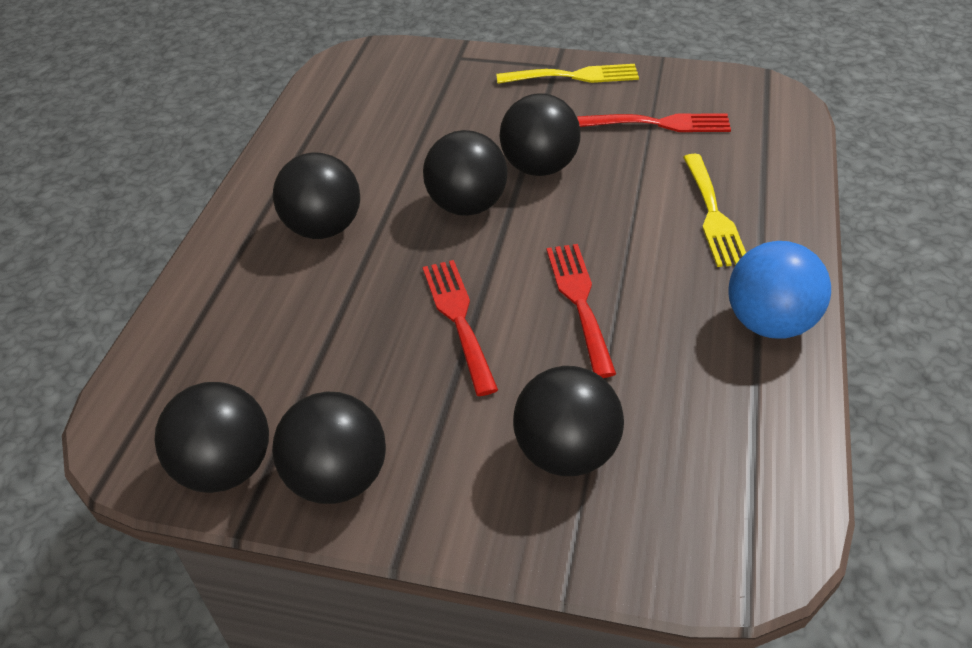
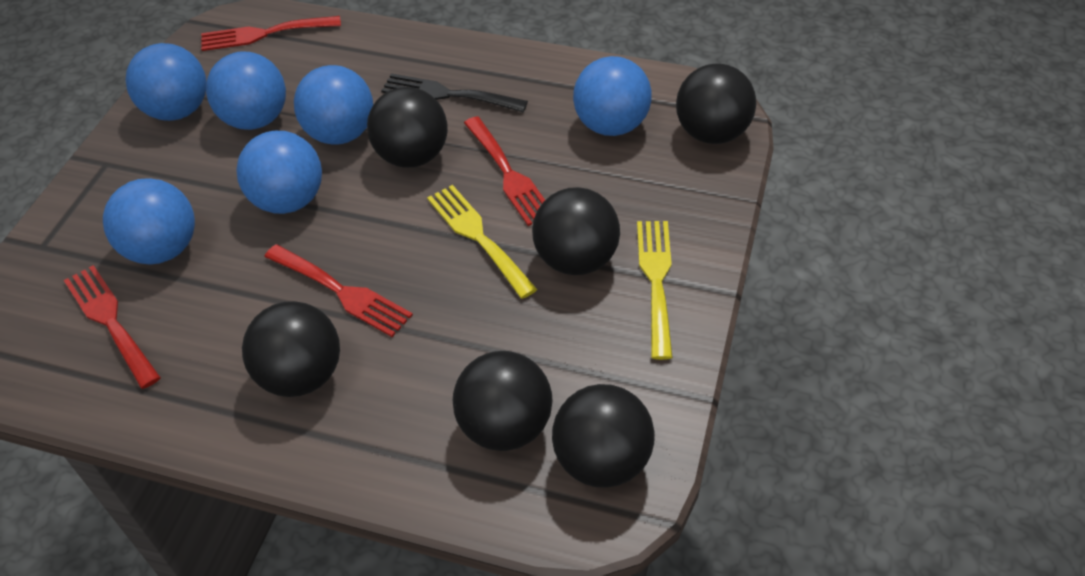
black fork: none = 0 -> [381,73,528,112] = 1
blue ball: [729,241,831,339] = 1 -> [103,178,195,265] [125,43,206,121] [206,52,286,130] [236,131,322,214] [294,65,373,145] [573,56,652,136] = 6
red fork: [423,260,498,396] [546,244,616,378] [577,113,731,132] = 3 -> [64,265,161,389] [201,16,341,51] [264,244,413,337] [464,116,545,226] = 4

